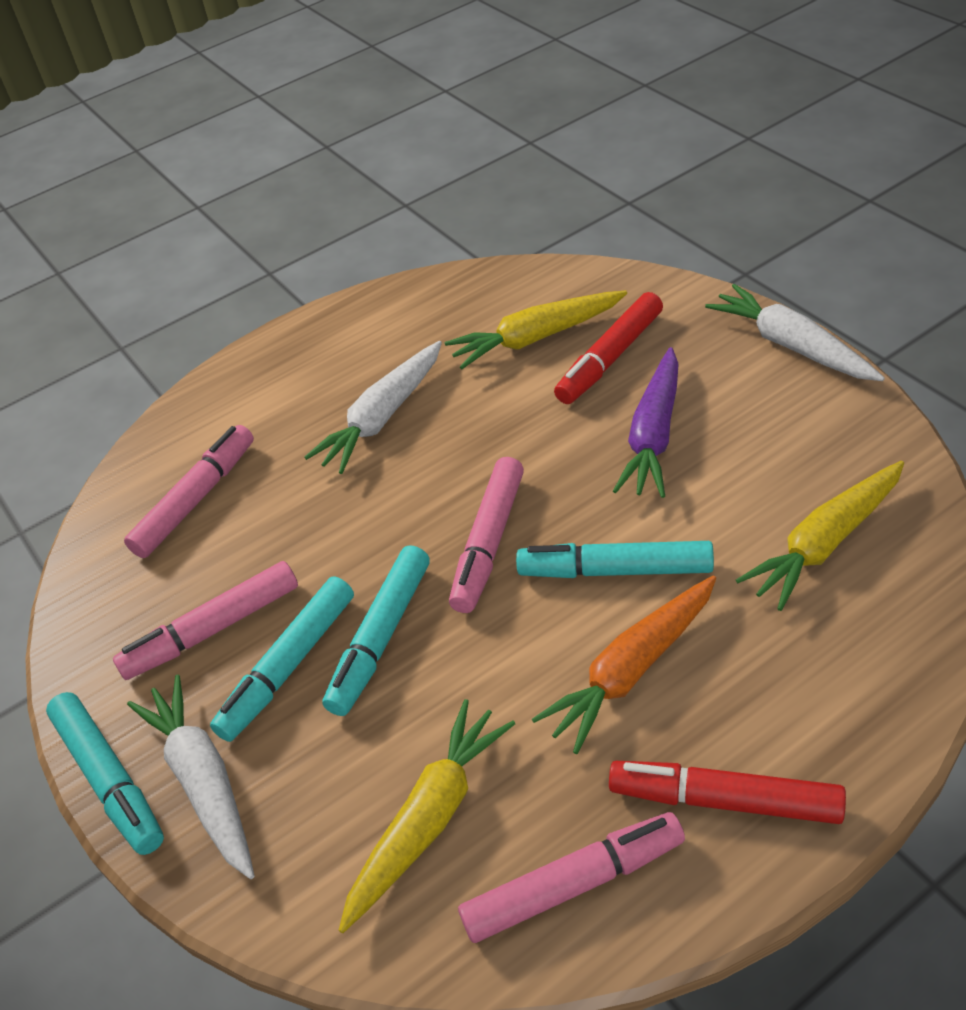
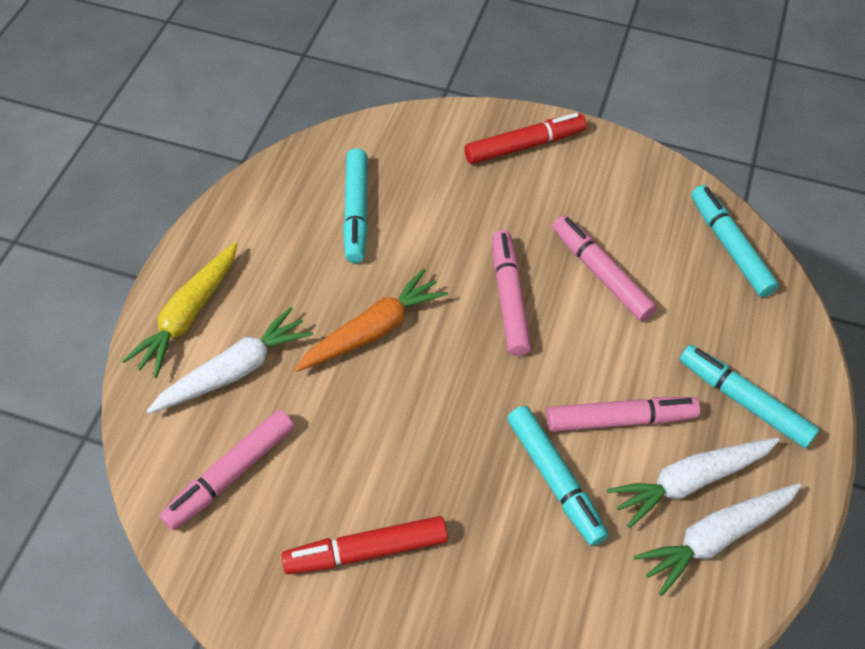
purple carrot: [613,347,679,498] = 1 -> none = 0
yellow carrot: [338,699,515,933] [445,290,627,369] [736,461,904,611] = 3 -> [122,242,238,378] = 1

